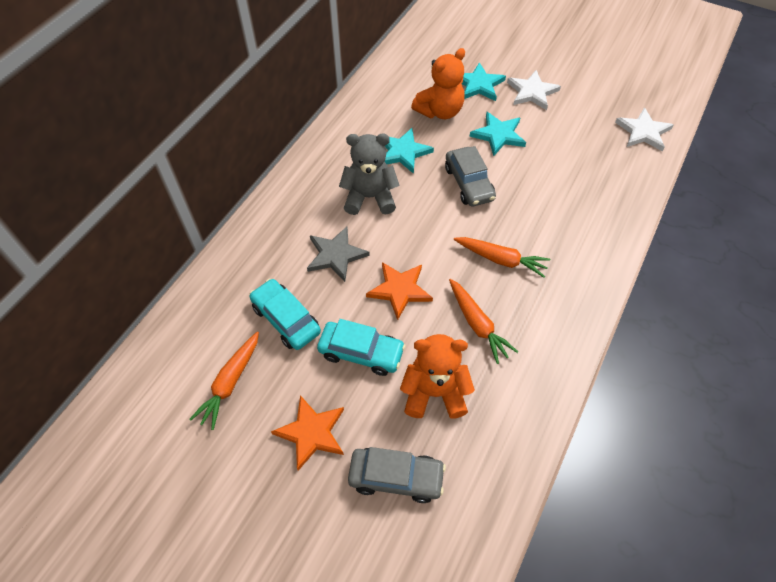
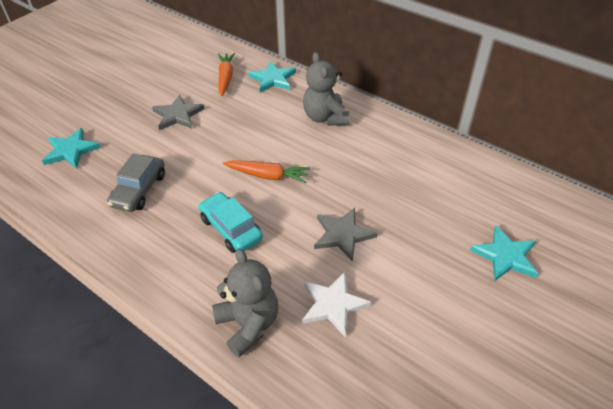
grey car: [348,447,446,503] [445,146,496,207] = 2 -> [107,153,165,212] = 1
grey star: [307,227,370,282] = 1 -> [152,95,205,130] [314,208,378,262] = 2
grey teddy bear: [339,133,400,215] = 1 -> [212,248,278,357] [303,52,350,126] = 2
orange carrot: [189,331,259,430] [449,279,518,364] [454,237,550,278] = 3 -> [218,53,235,96] [223,160,310,183] = 2
orange star: [271,395,344,471] [366,262,433,320] = 2 -> none = 0
orange teddy bear: [400,334,475,419] [411,48,465,119] = 2 -> none = 0
turquoise car: [250,279,321,350] [317,319,406,376] = 2 -> [199,192,263,253] = 1
white star: [507,70,561,110] [615,108,673,151] = 2 -> [302,272,372,337] = 1

